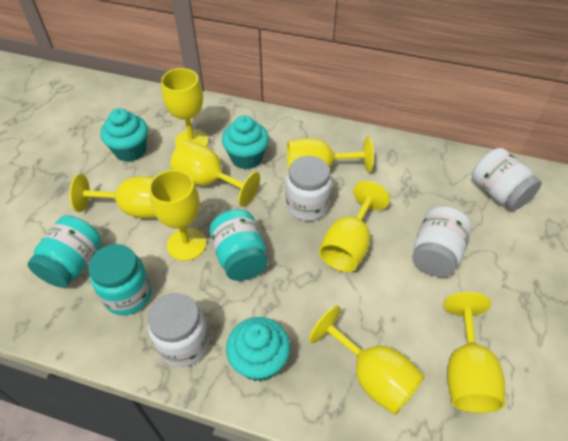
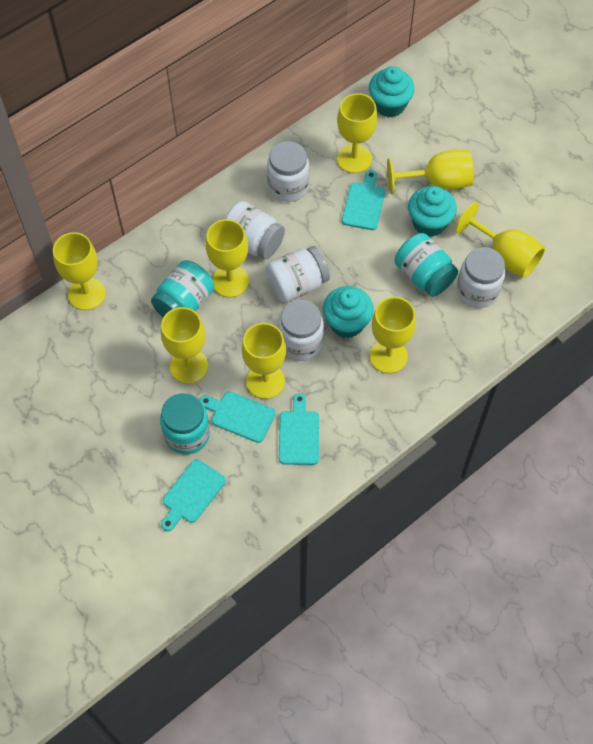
turquoise cutting board: none = 0 -> [161,459,226,531] [200,391,276,443] [279,393,319,465] [342,170,385,230] = 4
white jar: [148,293,209,367] [286,156,332,221] [412,206,472,277] [472,148,542,211] = 4 -> [224,201,285,259] [266,246,330,303] [267,141,310,202] [278,300,324,361] [457,247,505,308] = 5

